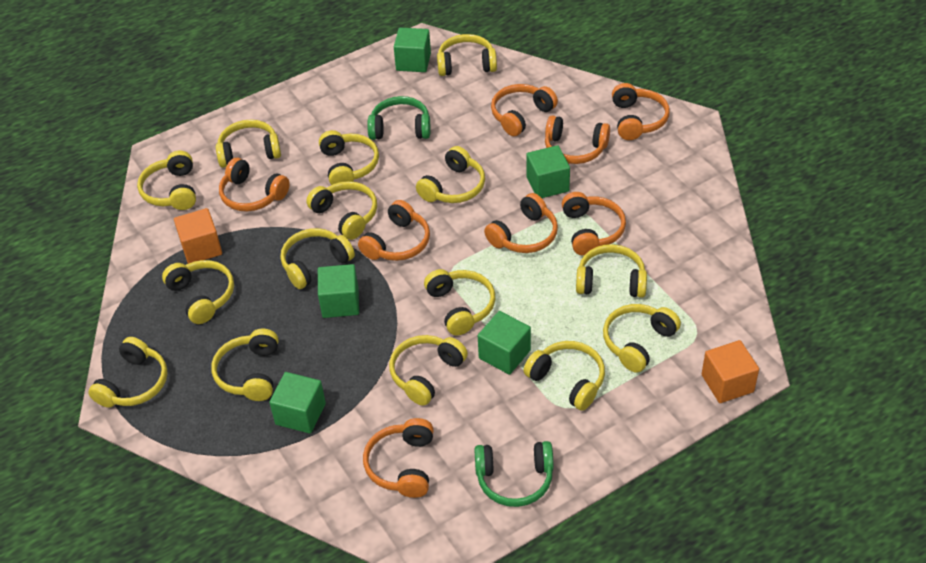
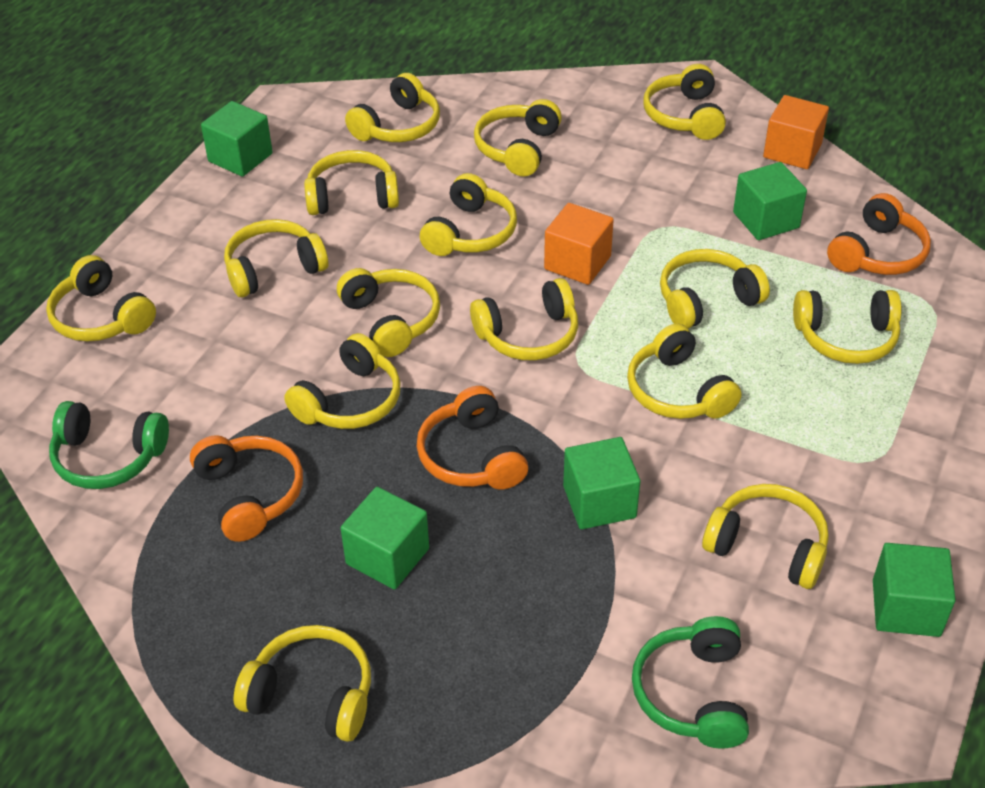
orange headphones: [219,158,290,212] [358,200,430,261] [363,418,434,498] [484,193,558,253] [491,84,558,136] [545,115,610,164] [562,192,626,256] [612,83,670,140] = 8 -> [190,435,303,542] [416,386,528,490] [827,193,931,275] = 3

